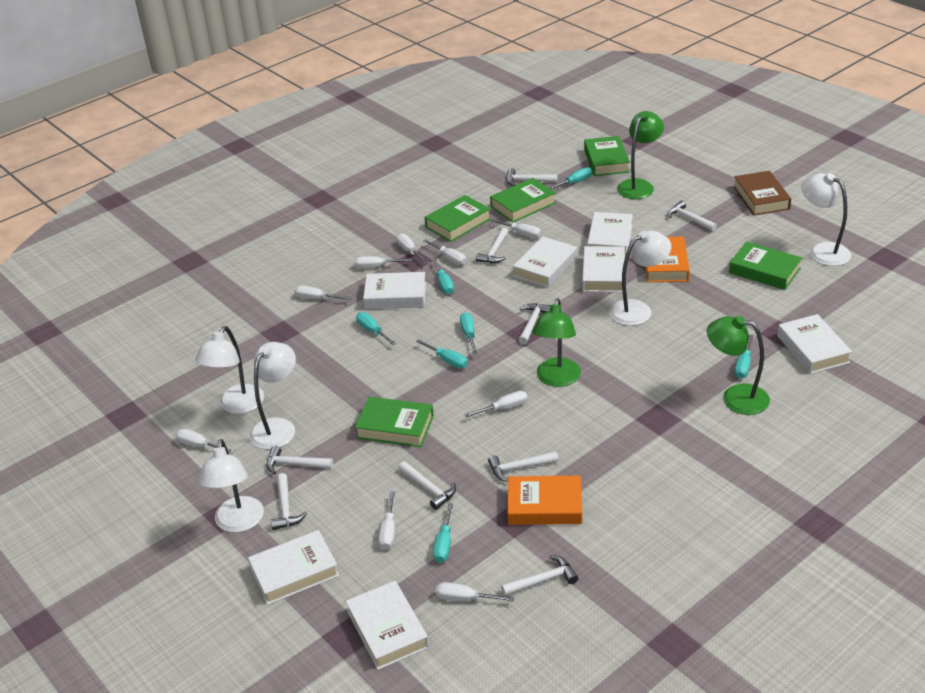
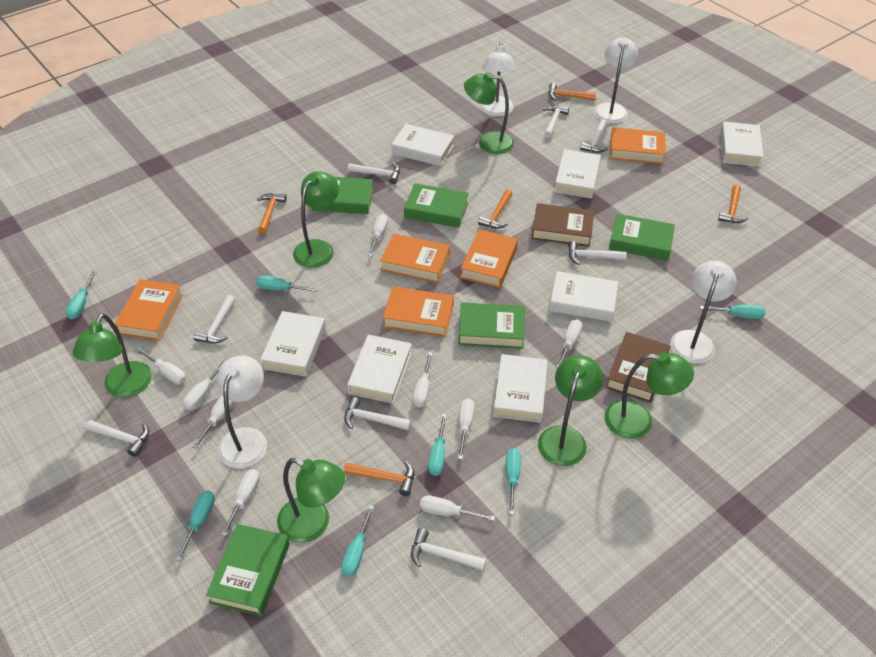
brown book: [733,171,791,215] = 1 -> [531,203,594,247] [606,332,670,403] = 2
green lamp: [532,298,581,387] [617,111,664,199] [707,316,770,415] = 3 -> [73,313,152,397] [277,458,345,543] [293,171,339,268] [464,72,514,154] [538,355,603,466] [604,352,694,439] = 6
orange book: [508,476,582,525] [645,237,690,282] = 2 -> [115,279,183,341] [380,234,450,283] [383,287,454,337] [460,230,518,288] [610,127,666,164] = 5
orange hammer: none = 0 -> [257,193,287,234] [344,461,414,496] [478,190,512,229] [548,83,596,101] [718,185,749,223] = 5
white hammer: [267,446,333,474] [271,473,307,530] [399,462,456,510] [476,228,508,263] [488,451,558,482] [501,555,578,596] [507,168,557,186] [519,303,550,345] [667,200,717,231] = 9 -> [82,419,149,457] [193,295,235,343] [344,397,411,431] [348,163,400,184] [411,528,486,571] [543,105,569,138] [568,241,627,265] [580,119,608,153] = 8
white lamp: [195,326,264,414] [199,439,264,532] [249,342,296,450] [609,230,671,326] [801,173,851,266] = 5 -> [217,355,267,468] [480,41,516,116] [594,38,638,124] [670,261,737,364] = 4

